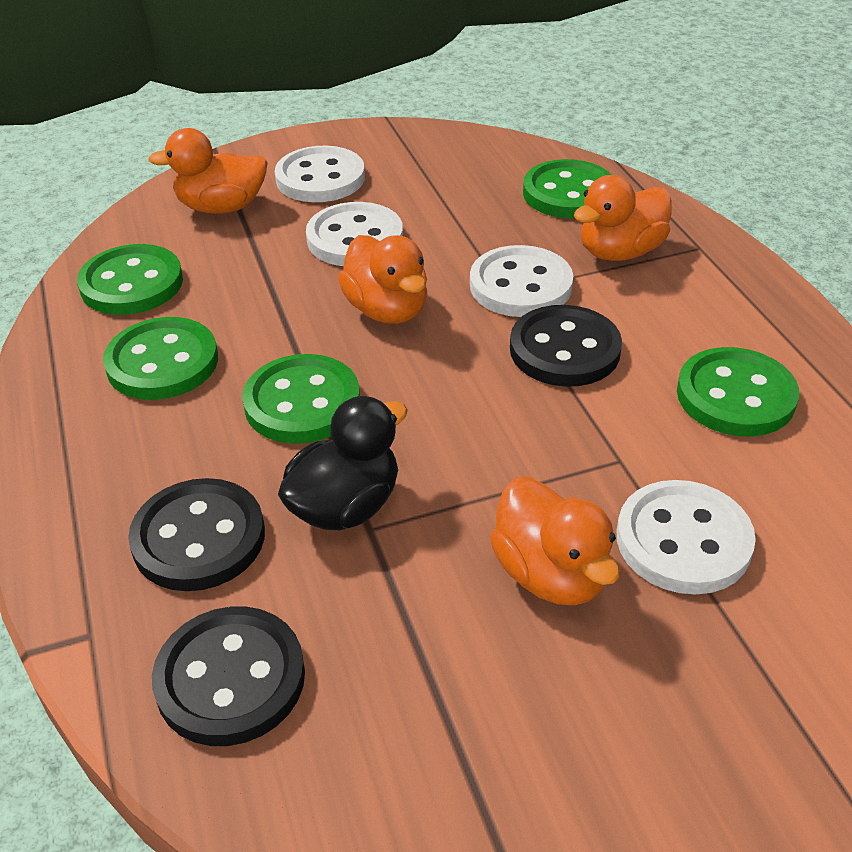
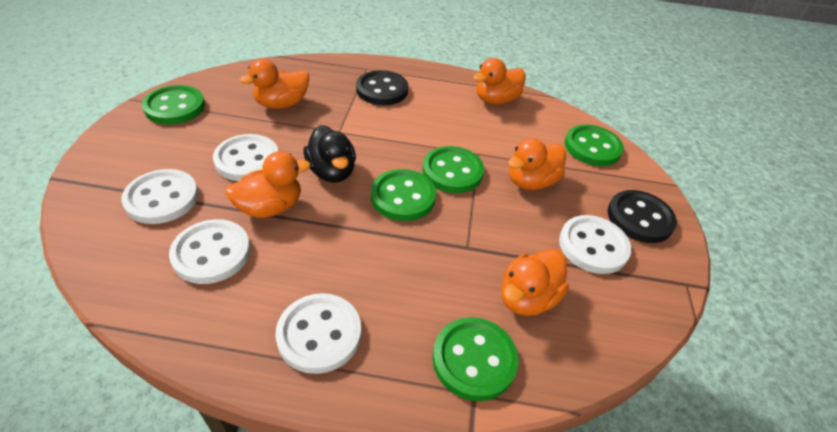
black button: [128,478,265,591] [152,606,305,746] [510,305,622,387] = 3 -> [356,70,408,105] [607,190,677,243] = 2
orange duck: [148,128,268,214] [338,235,427,324] [490,477,620,606] [574,175,672,261] = 4 -> [225,151,311,218] [239,59,309,109] [473,58,526,105] [501,249,569,316] [508,138,566,190] = 5
white button: [275,146,365,202] [306,202,403,266] [470,245,573,317] [617,480,756,595] = 4 -> [122,169,199,224] [169,219,250,284] [213,134,278,181] [276,293,361,374] [559,215,631,274] = 5

